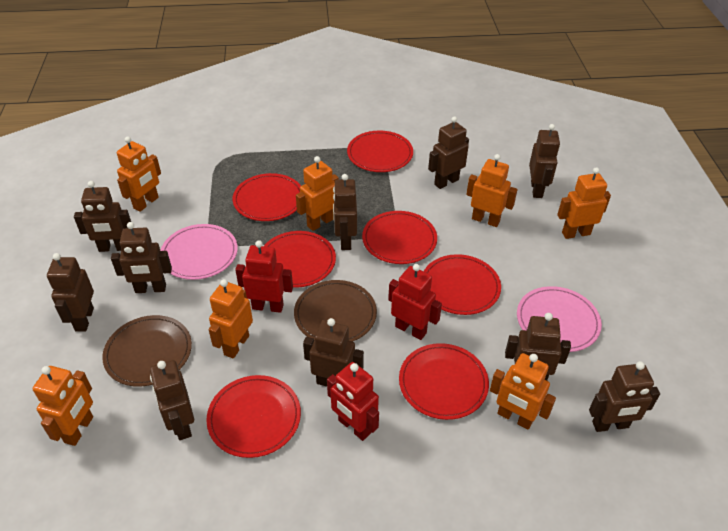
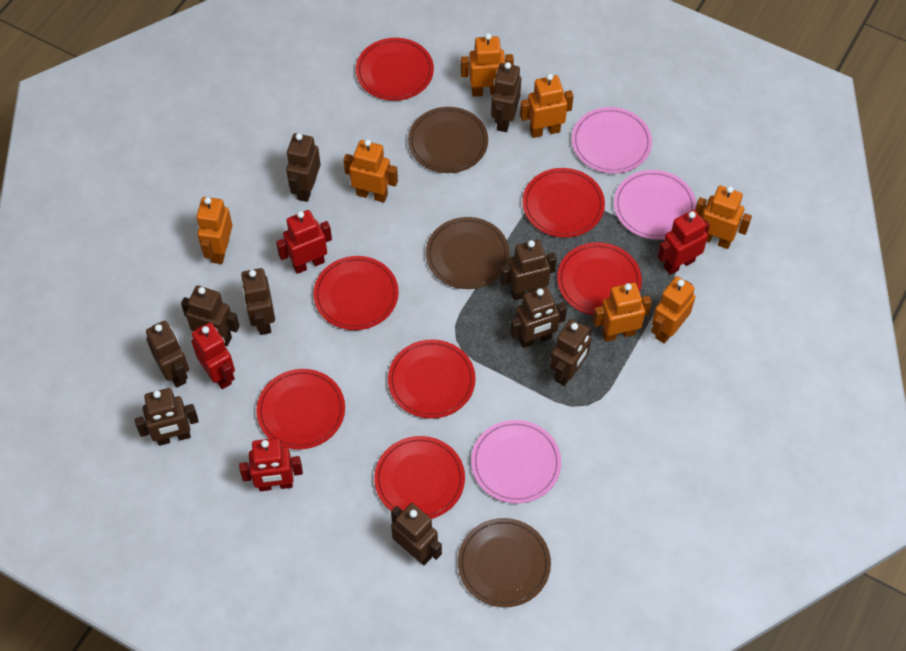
brown plate: [102,315,192,387] [294,280,377,342] = 2 -> [408,107,488,173] [426,217,510,289] [458,518,551,607] = 3
pink plate: [160,224,238,280] [517,286,602,352] = 2 -> [471,420,561,504] [572,107,652,174] [614,170,696,240] = 3
red robot: [235,240,293,313] [327,362,379,441] [388,264,442,340] = 3 -> [192,322,235,389] [239,438,303,491] [276,210,332,274] [657,210,710,275] = 4

